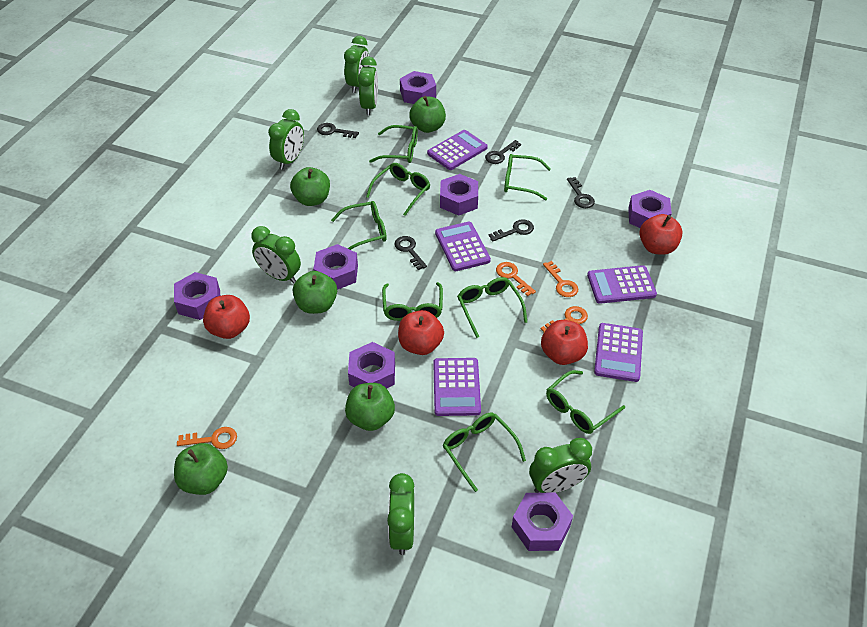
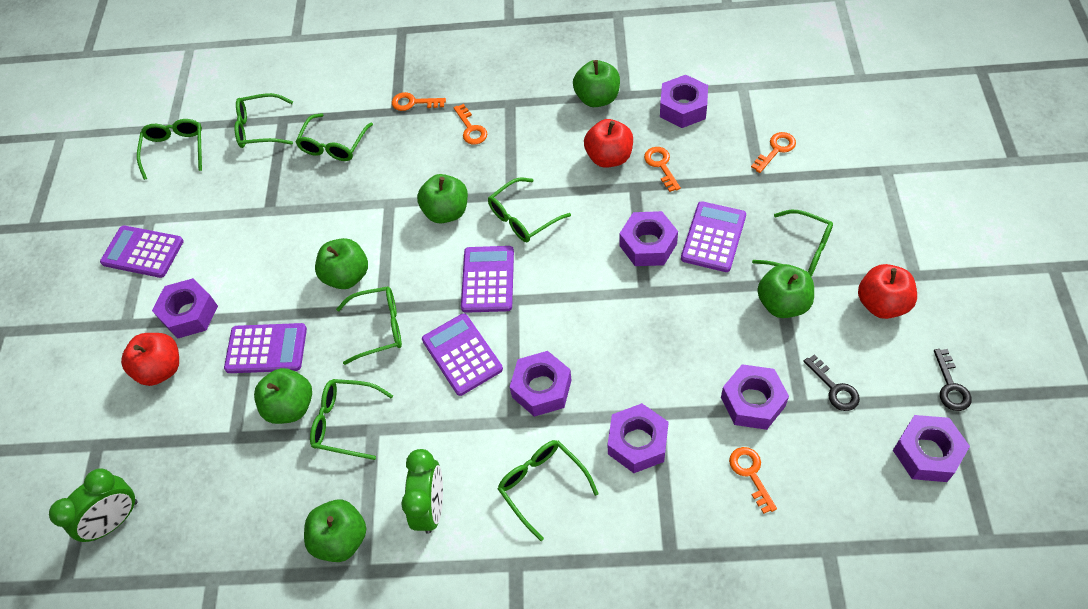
black key: [317,123,359,138] [395,236,427,270] [485,140,521,164] [489,219,534,242] [567,177,595,208] = 5 -> [803,354,860,411] [934,349,972,411] = 2
green apple: [174,443,228,495] [290,167,330,206] [293,271,337,314] [345,383,395,431] [409,96,446,133] = 5 -> [254,368,312,424] [304,500,366,562] [315,238,368,289] [417,174,468,224] [573,60,620,107] [757,264,814,318] = 6
green clock: [251,226,301,284] [268,109,304,170] [344,36,369,93] [358,56,378,115] [387,473,415,555] [529,438,592,493] = 6 -> [49,469,137,542] [401,449,443,534] = 2
orange key: [177,427,237,449] [496,262,536,296] [541,306,588,332] [543,261,578,297] = 4 -> [392,92,446,111] [454,104,487,145] [644,147,681,192] [729,447,777,514] [751,132,796,173] = 5
red apple: [203,295,250,339] [398,310,444,355] [541,320,588,365] [639,214,683,255] = 4 -> [121,333,179,386] [584,119,633,168] [858,264,917,319] = 3

